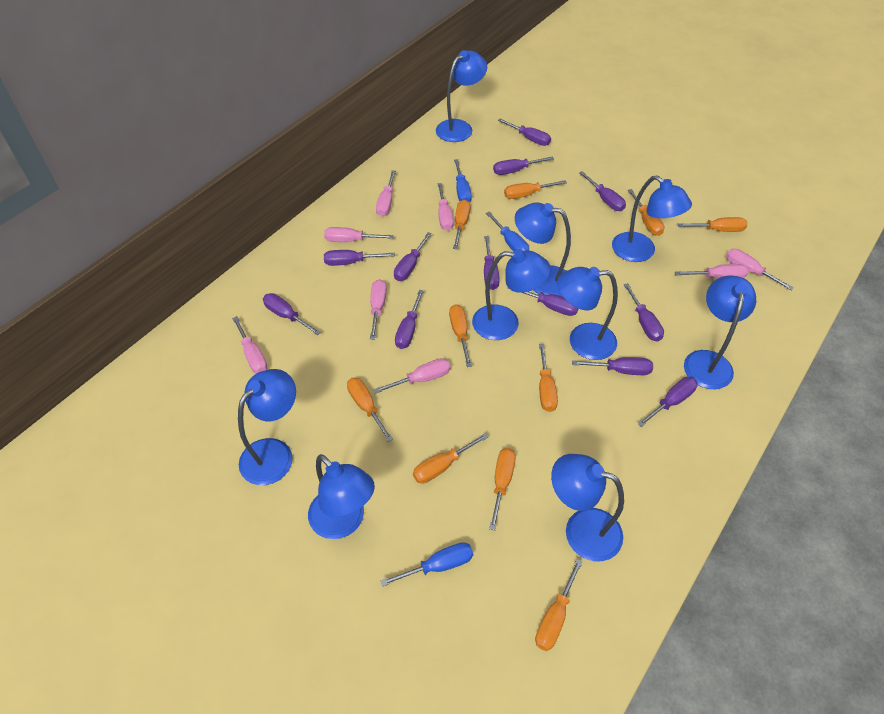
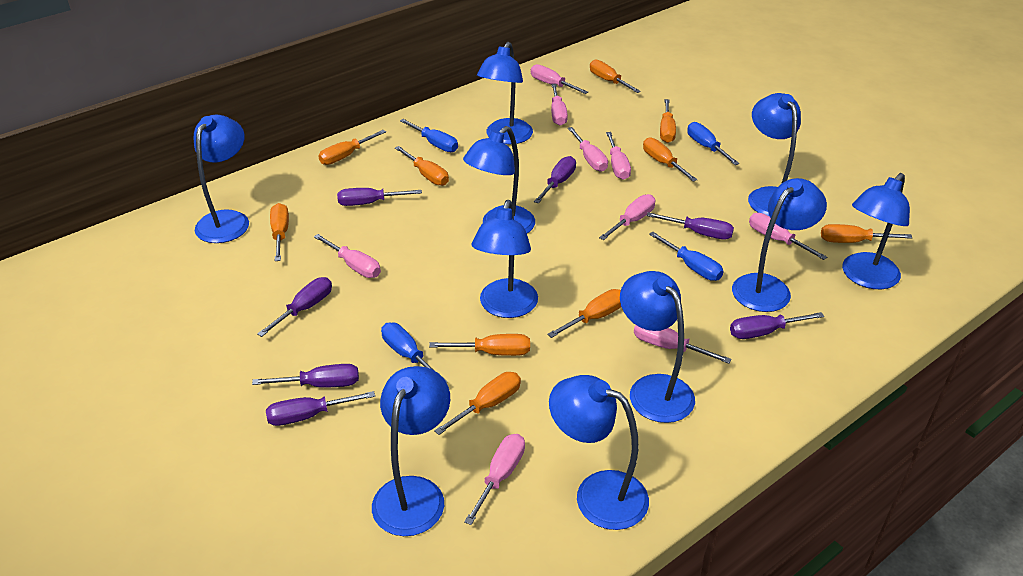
blue lamp: [238,369,296,485] [308,454,375,539] [436,50,487,142] [472,249,551,340] [515,202,571,296] [551,454,624,561] [557,267,618,360] [612,175,692,262] [684,276,756,389] = 9 -> [194,115,249,243] [372,366,450,536] [463,126,535,233] [471,200,538,318] [477,42,533,144] [549,375,649,530] [620,271,695,423] [732,178,827,312] [748,93,801,217] [842,173,910,289] = 10
blue screwdriver: [380,542,473,587] [454,159,472,202] [486,212,529,252] = 3 -> [381,322,447,383] [400,119,458,152] [649,232,724,281] [687,122,739,165] = 4
pink screwdriver: [232,316,267,374] [324,227,394,242] [370,279,387,339] [374,358,451,393] [376,170,396,216] [437,183,454,231] [675,264,748,279] [726,249,794,291] = 8 -> [314,234,381,278] [464,434,525,525] [531,64,588,94] [551,84,568,126] [568,127,608,172] [599,194,655,240] [606,132,631,180] [634,325,732,364] [749,213,827,260] = 9
purple screwdriver: [263,293,321,335] [324,250,395,266] [394,232,432,281] [395,290,424,349] [484,236,500,290] [493,156,554,175] [498,119,551,146] [508,288,578,316] [572,357,653,375] [579,171,626,211] [624,283,664,342] [637,377,698,427] = 12 -> [252,364,359,388] [257,277,332,337] [266,391,375,426] [337,188,422,206] [534,156,576,203] [646,212,734,240] [730,312,824,339] = 7

